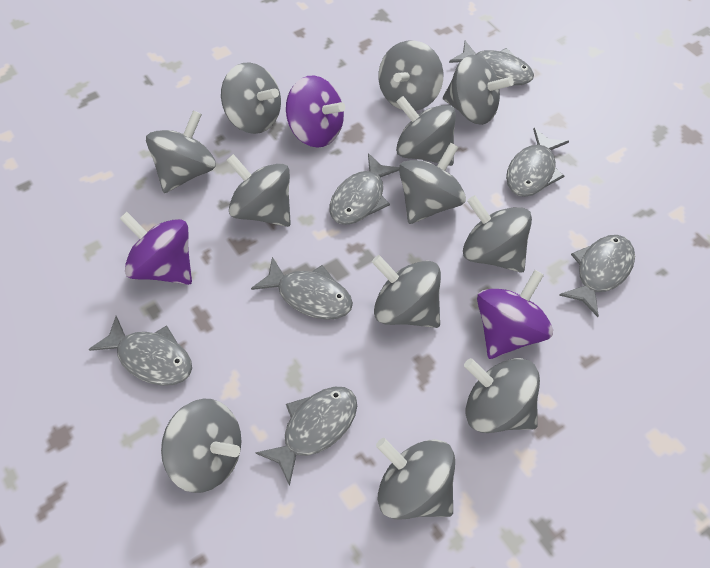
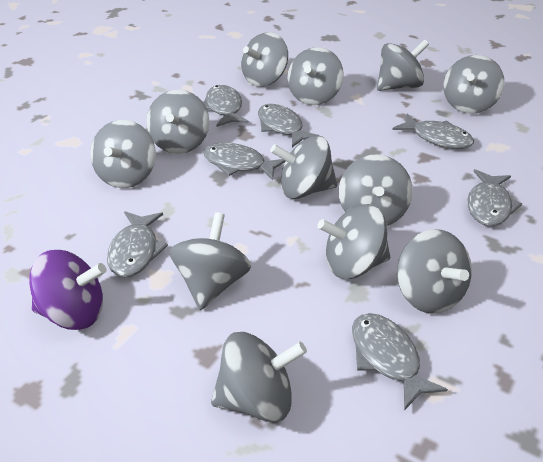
purple spinning top: [119,212,192,285] [286,75,345,148] [477,270,553,359] = 3 -> [29,250,106,330] = 1

